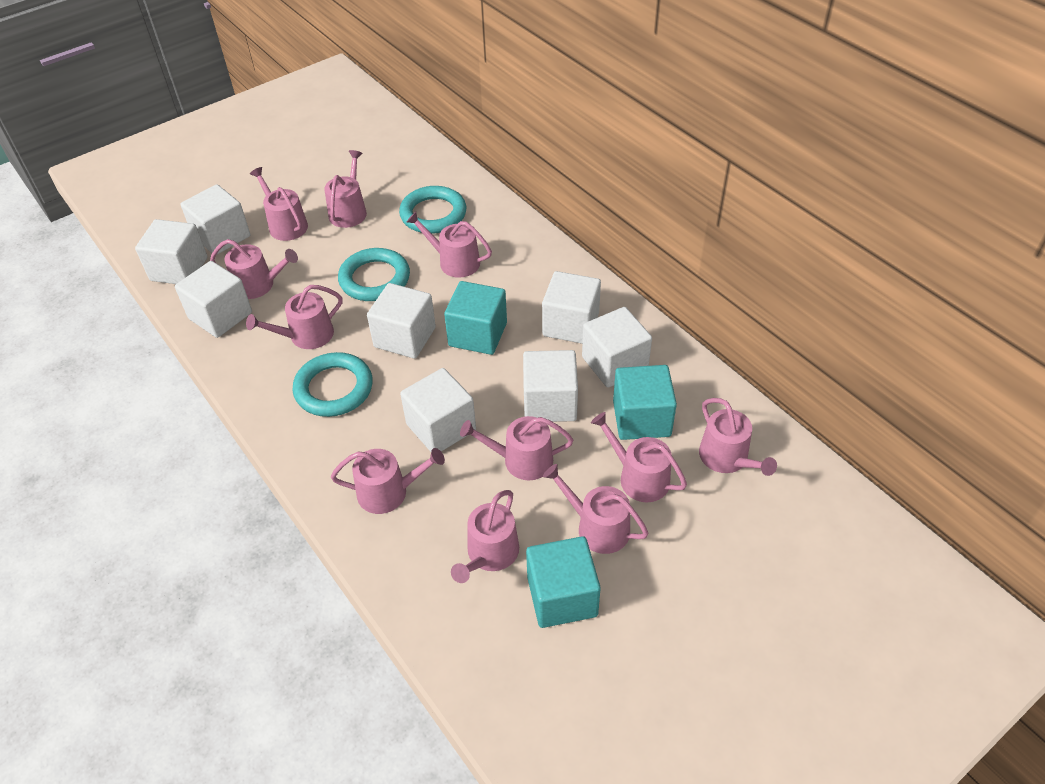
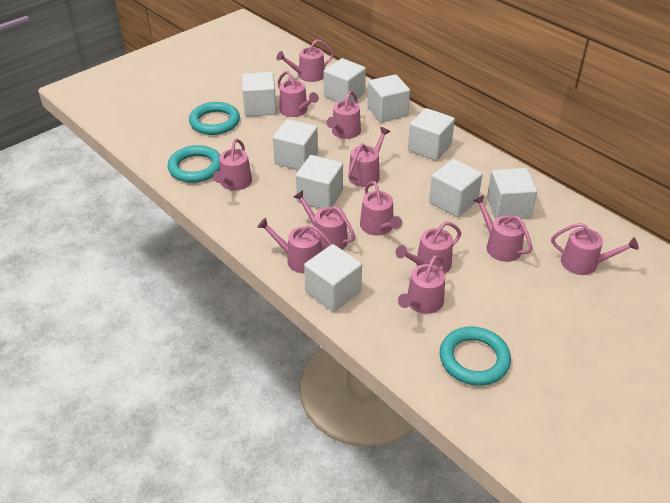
pink watering can: [210,239,298,299] [246,285,342,349] [250,167,308,241] [324,150,367,228] [331,448,445,514] [407,212,492,278] [451,490,519,583] [460,416,573,480] [543,464,649,554] [591,412,687,502] [699,398,777,476] = 11 -> [213,139,252,191] [257,218,332,273] [277,39,334,82] [278,71,319,117] [294,190,355,251] [326,91,361,139] [348,127,390,187] [360,181,402,236] [396,222,461,274] [398,255,445,314] [473,195,533,262] [551,223,639,275] = 12
turquoise cube: [444,281,507,355] [526,536,601,628] [613,365,677,440] = 3 -> none = 0
white cube: [135,219,208,284] [175,261,252,338] [180,184,250,255] [367,283,436,359] [400,368,476,452] [523,350,578,422] [542,271,601,344] [582,307,652,388] = 8 -> [242,72,277,117] [273,119,318,170] [296,155,343,209] [304,244,362,312] [324,58,366,102] [367,74,410,122] [408,108,455,161] [429,159,483,217] [487,168,537,219] = 9

